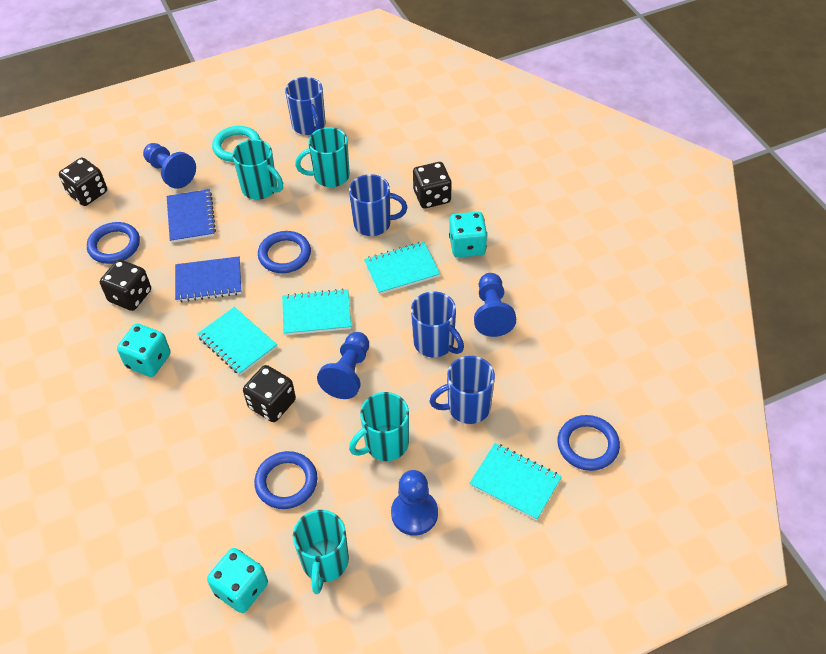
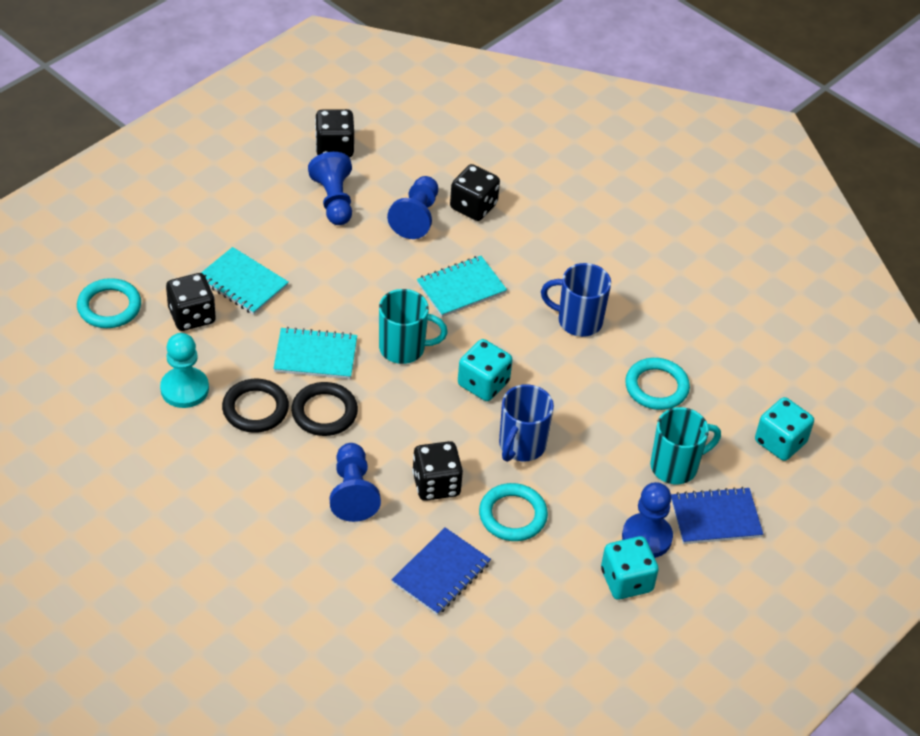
black ring: none = 0 -> [222,379,289,433] [291,382,358,436] = 2
blue mug: [285,77,326,135] [349,174,407,236] [411,291,464,357] [430,356,495,424] = 4 -> [499,384,554,462] [541,263,611,337] = 2
blue ring: [87,222,140,264] [254,451,318,509] [258,231,311,273] [557,415,620,471] = 4 -> none = 0
turquoise mug: [232,139,283,200] [293,510,349,594] [295,127,350,187] [349,392,409,461] = 4 -> [379,289,448,364] [650,407,721,484] = 2
turquoise notebook: [197,307,277,375] [282,289,351,335] [364,242,440,295] [469,443,562,521] = 4 -> [201,247,289,315] [273,327,357,379] [417,256,507,317] = 3
turquoise pawn: none = 0 -> [160,333,209,408] = 1
turquoise ring: [212,126,261,162] = 1 -> [77,278,141,328] [479,483,548,541] [625,358,690,410] = 3

